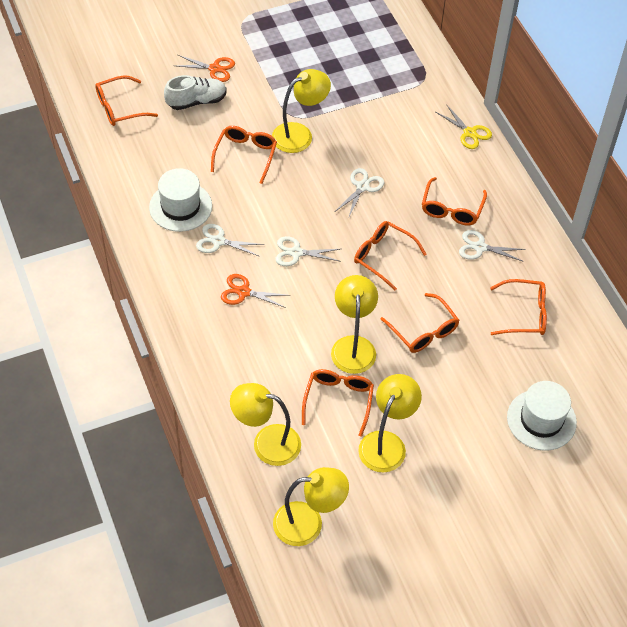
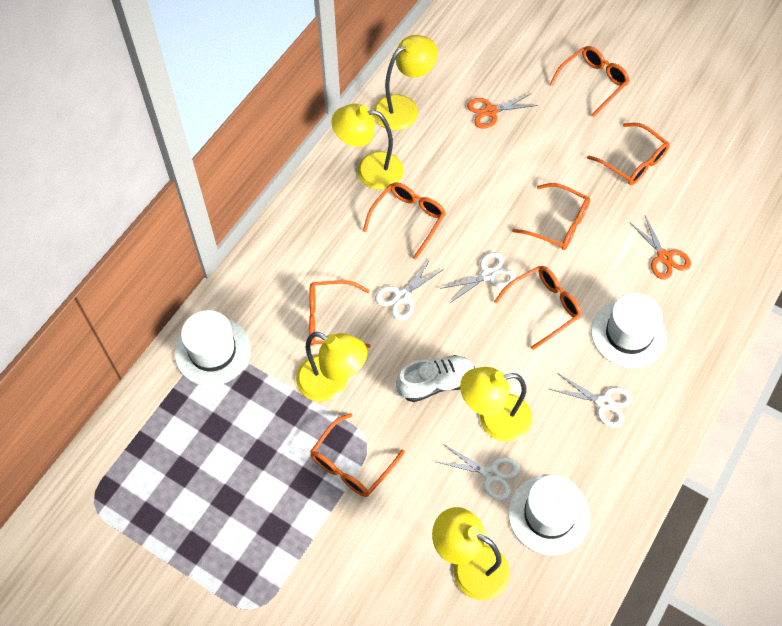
white hat: [149,168,212,232] [507,381,577,451] = 2 -> [174,310,251,386] [508,475,591,555] [591,293,667,368] = 3
yellow scissors: [436,104,492,149] = 1 -> none = 0

